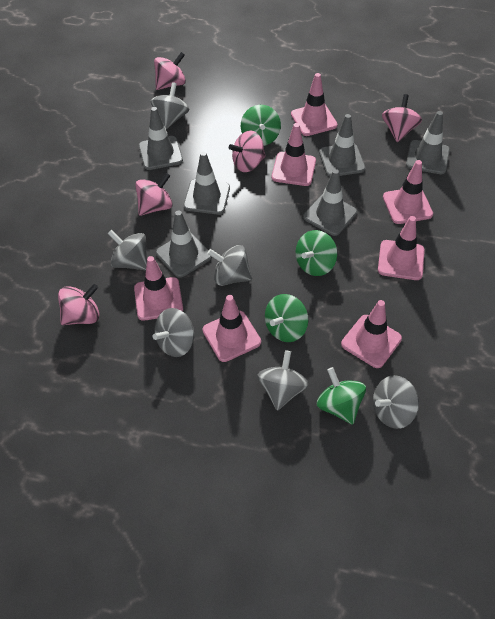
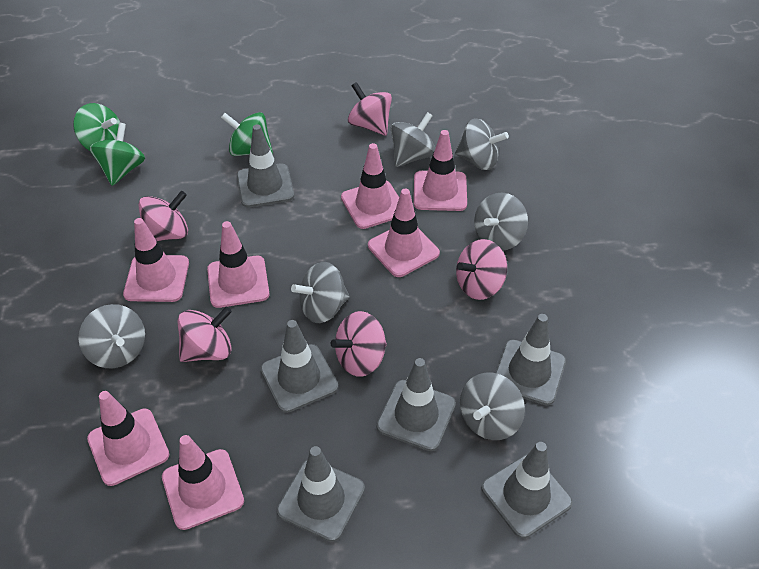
green spinning top: [241,105,281,146] [265,294,308,342] [296,230,337,276] [317,367,366,425] = 4 -> [73,103,121,151] [89,123,145,186] [221,112,273,156] = 3

